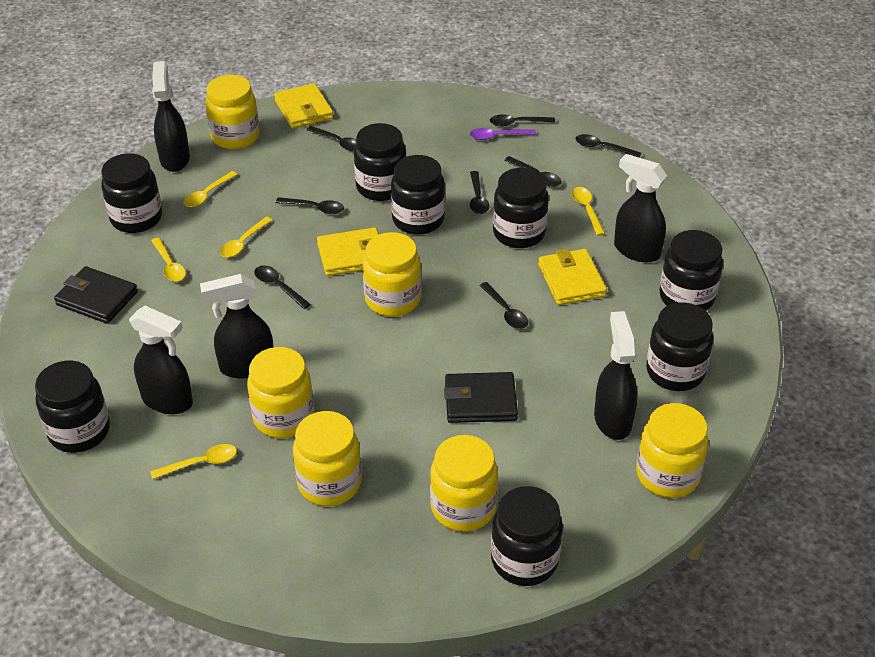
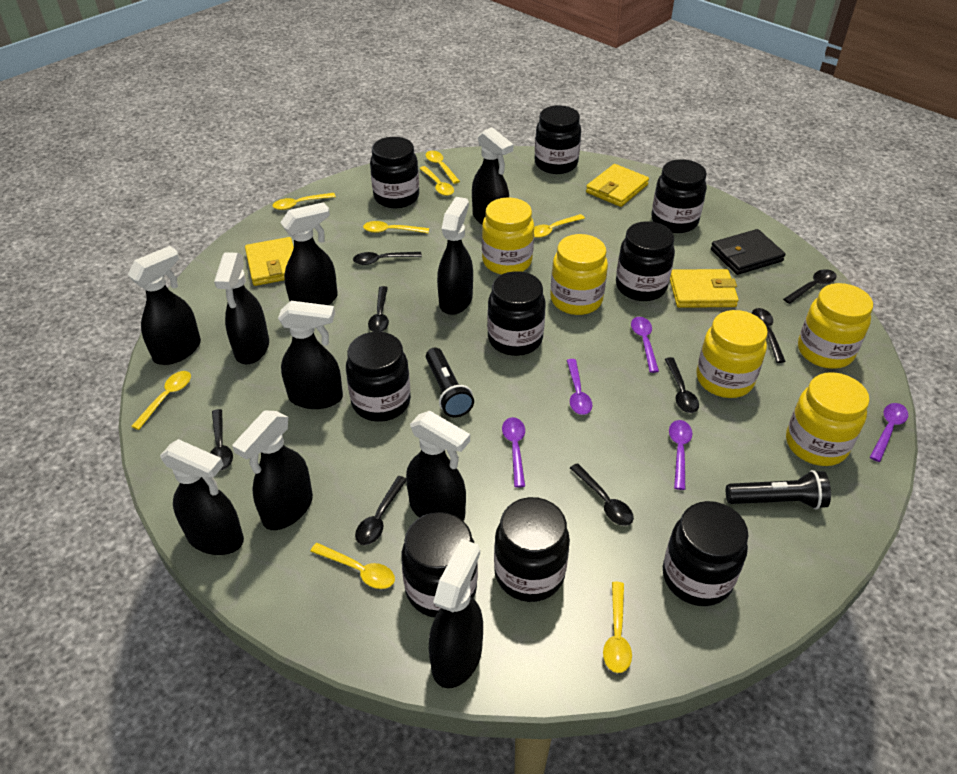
black flashlight: none = 0 -> [426,347,474,417] [726,470,831,509] = 2
black jar: [35,360,110,453] [101,153,162,233] [354,123,406,201] [391,155,445,235] [491,486,563,586] [493,168,549,248] [646,302,713,391] [659,230,723,311] = 8 -> [346,332,411,422] [370,137,419,208] [401,512,478,618] [487,271,546,356] [494,497,570,602] [535,105,581,174] [616,221,675,301] [651,159,707,233] [663,501,749,606] = 9
black spray bottle: [129,306,193,414] [152,61,190,172] [200,274,273,378] [594,311,638,440] [614,154,667,262] = 5 -> [128,246,201,365] [160,439,244,555] [214,252,269,364] [232,410,313,530] [278,301,343,409] [280,202,338,305] [406,411,470,521] [429,539,483,688] [437,197,473,315] [472,127,513,225] = 10
black wallet: [54,266,138,324] [444,372,518,423] = 2 -> [711,229,785,275] = 1
purple spoon: [470,128,536,140] = 1 -> [502,417,525,487] [567,359,592,415] [631,317,659,373] [669,420,693,490] [870,403,908,462] = 5
yellow jar: [205,75,259,150] [247,347,314,438] [293,411,362,506] [363,232,421,317] [430,435,498,532] [636,403,708,498] = 6 -> [482,198,534,275] [550,234,608,315] [697,310,768,398] [786,372,869,466] [798,283,873,369] = 5
yellow spoon: [150,444,237,479] [151,238,186,282] [183,171,238,207] [220,217,272,258] [572,187,605,236] = 5 -> [131,371,191,430] [273,193,336,210] [310,543,395,589] [363,221,429,234] [419,166,454,196] [426,151,460,184] [534,214,585,238] [603,582,632,673] = 8

